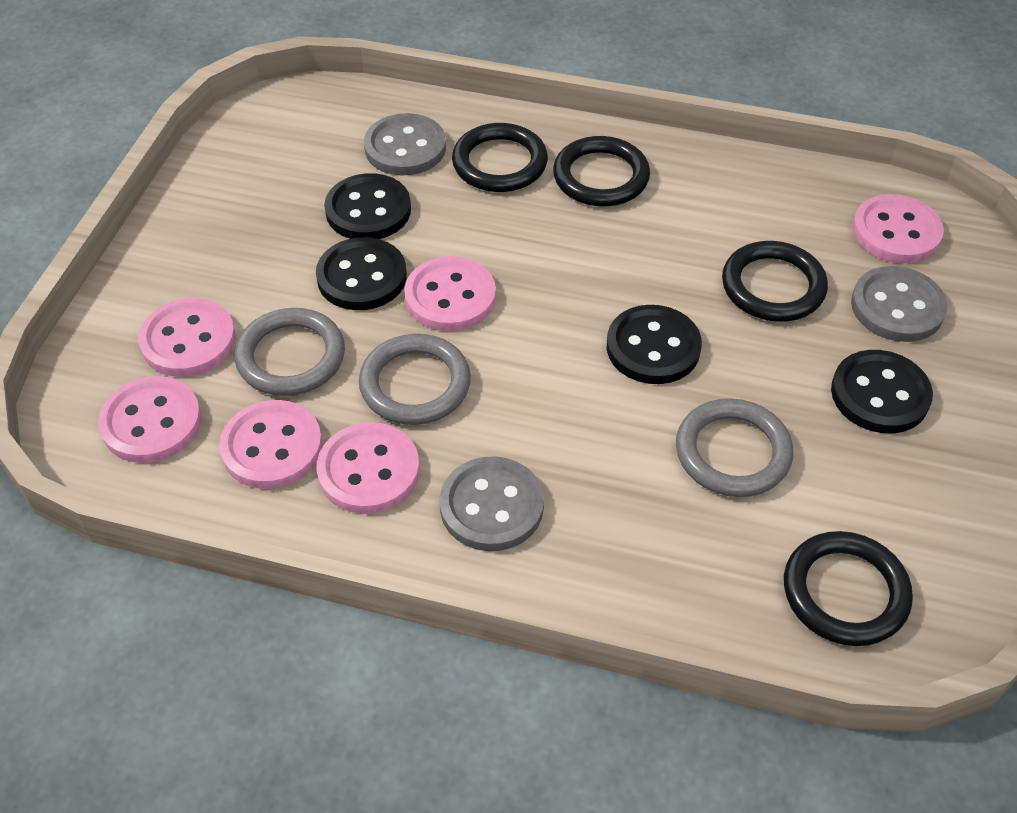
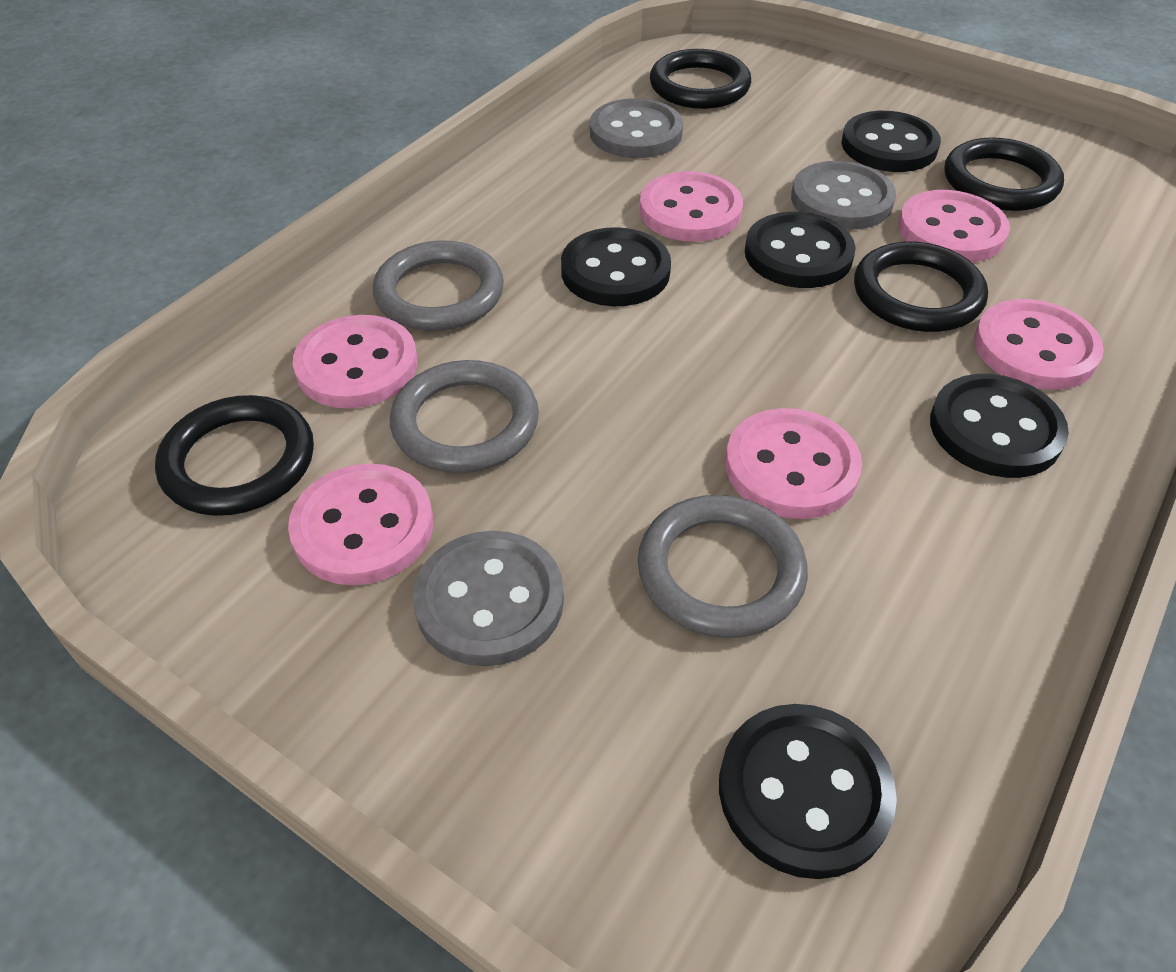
black button: [316,237,407,310] [324,173,411,239] [607,305,702,384] [831,350,933,433] = 4 -> [561,227,671,306] [719,704,897,879] [745,212,856,288] [841,111,941,172] [930,374,1069,478] = 5

